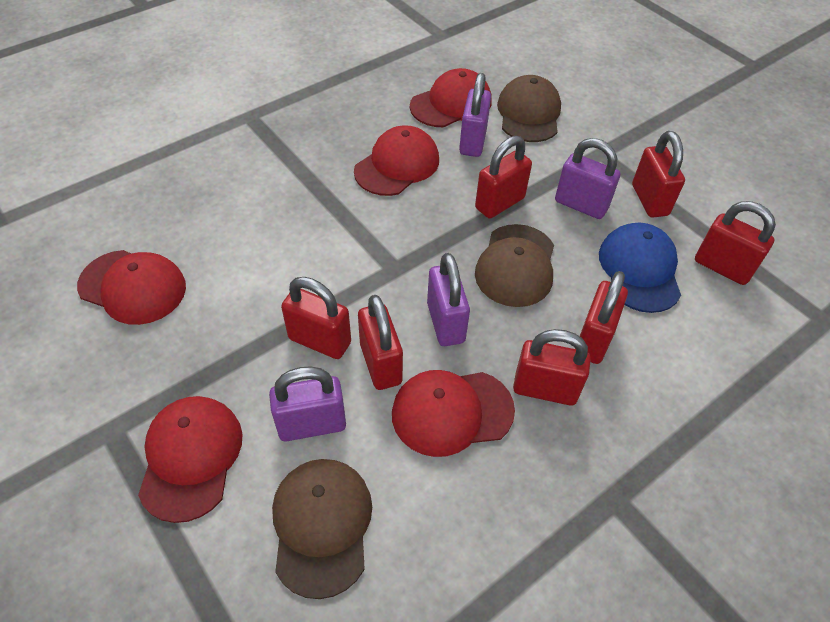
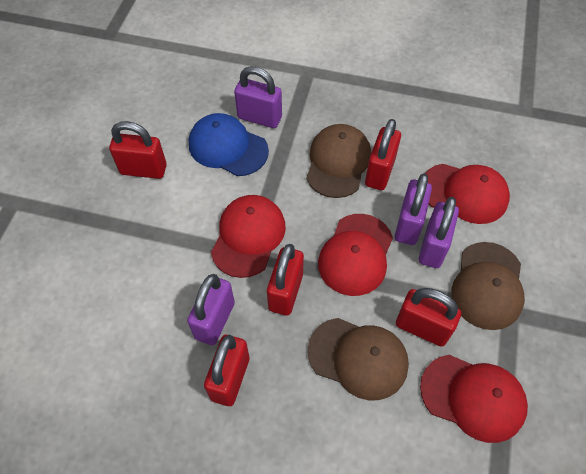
red cap: [77,250,186,325] [138,396,243,523] [354,125,439,196] [392,370,515,457] [410,68,492,127] = 5 -> [211,195,286,278] [318,214,393,296] [420,355,528,443] [425,164,510,224] = 4
red padlock: [281,277,351,359] [358,295,403,390] [475,136,532,219] [513,329,591,406] [580,271,628,364] [632,131,685,218] [695,201,776,285] = 7 -> [109,121,167,179] [204,335,249,406] [267,244,304,316] [365,119,401,190] [396,288,461,347] = 5

